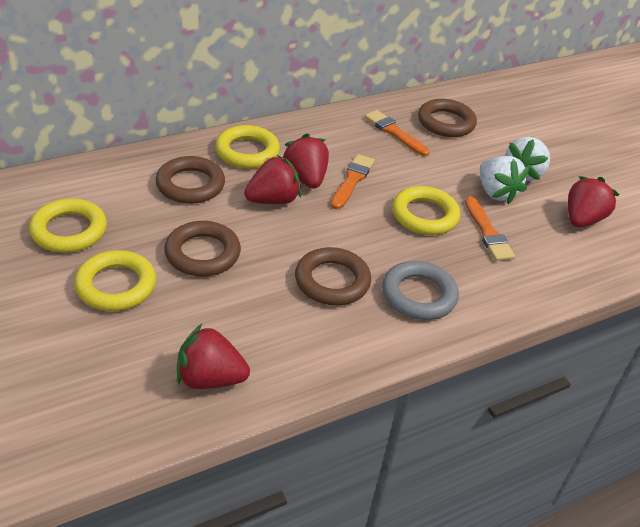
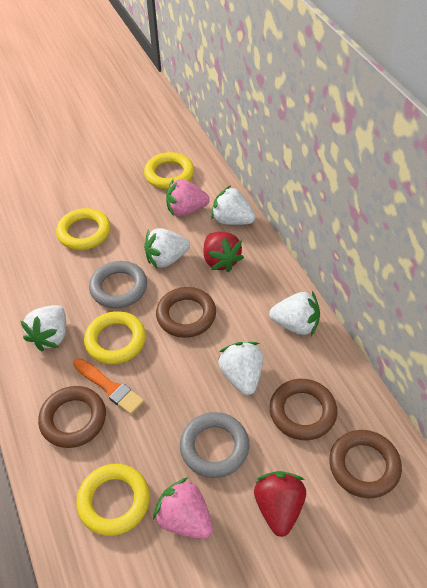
grey ring: [382,261,459,320] = 1 -> [89,261,147,308] [180,412,249,478] = 2
orange brush: [331,154,375,210] [365,110,430,156] [465,197,515,261] = 3 -> [73,358,144,415] = 1
pink strawberry: none = 0 -> [153,477,213,539] [166,179,210,216] = 2
red strawberry: [177,324,250,389] [244,155,301,204] [283,134,329,188] [568,176,620,227] = 4 -> [204,232,244,272] [254,471,306,537] = 2
white strawberry: [480,156,529,204] [505,137,550,181] = 2 -> [21,305,66,351] [144,228,190,268] [211,185,256,225] [218,342,263,395] [269,291,320,336] = 5

